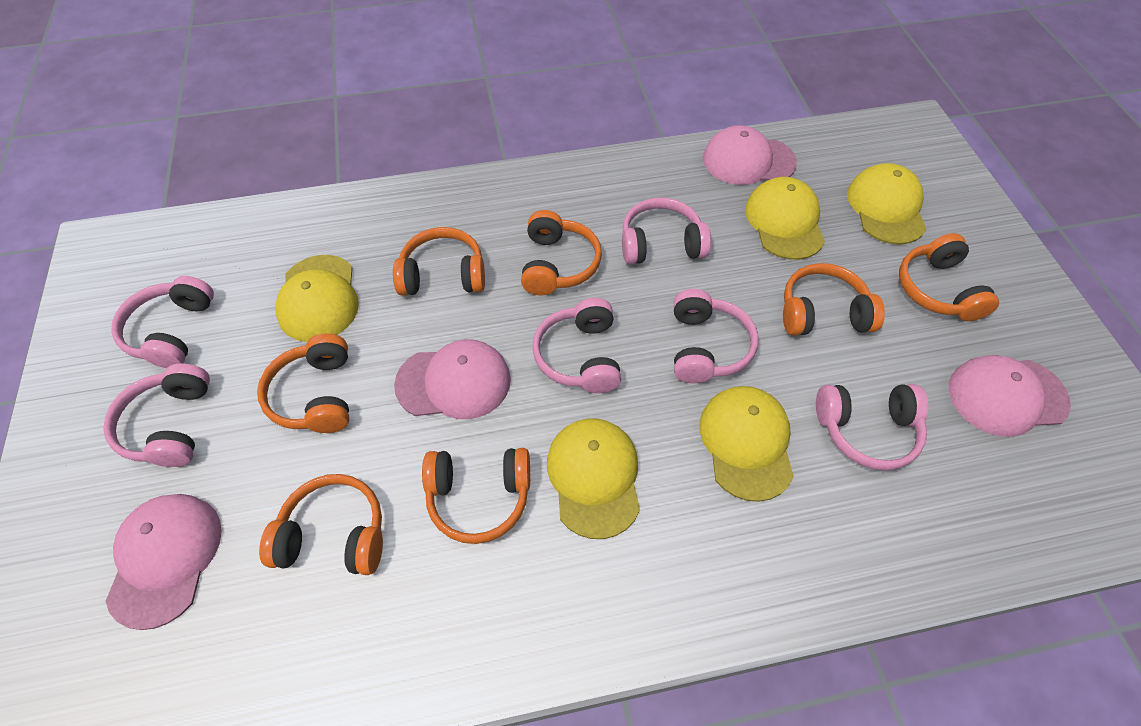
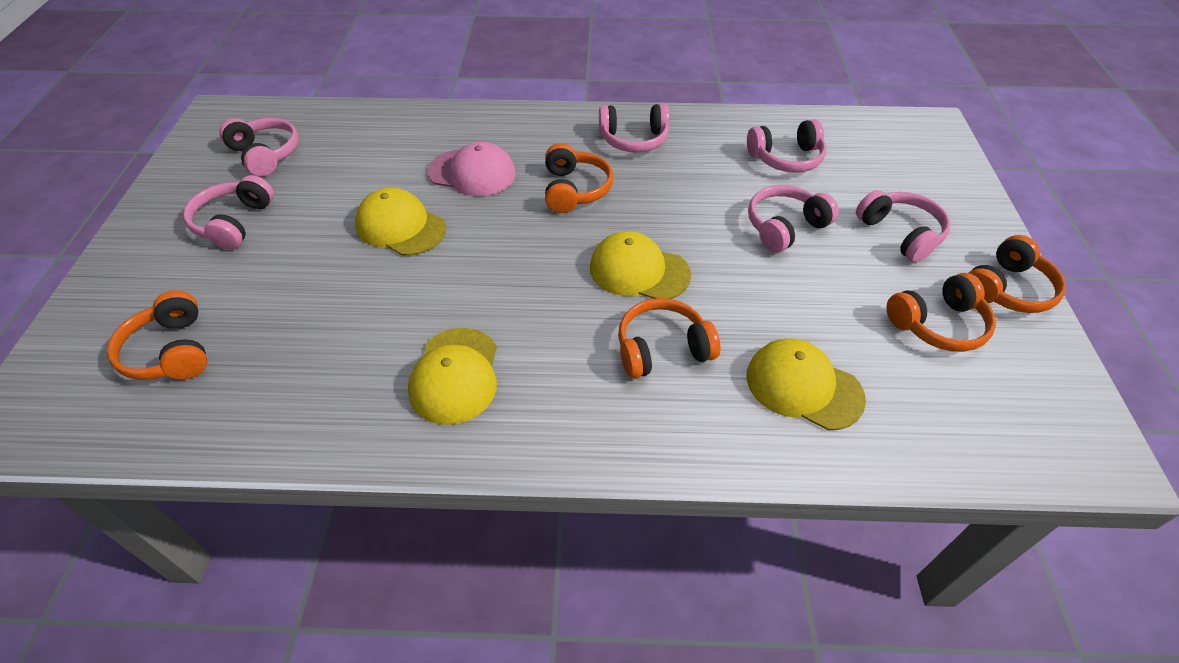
orange headphones: [257,333,349,433] [259,474,383,575] [393,227,485,295] [422,448,530,544] [521,210,602,295] [783,263,885,336] [899,233,999,321] = 7 -> [107,290,207,380] [545,143,613,213] [618,298,720,379] [886,273,996,352] [968,235,1066,313] = 5
pink cap: [106,494,222,630] [394,339,511,419] [703,125,797,185] [949,355,1071,437] = 4 -> [427,142,516,196] = 1
yellow cap: [275,255,359,342] [547,418,640,539] [699,386,794,502] [745,177,825,260] [847,163,926,245] = 5 -> [355,188,446,256] [408,328,497,425] [590,231,691,299] [746,338,866,430] = 4

